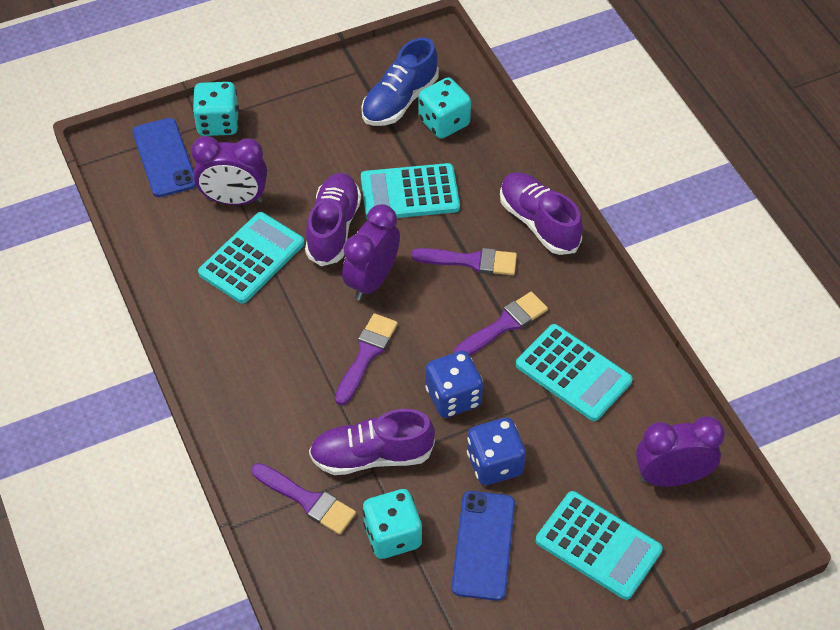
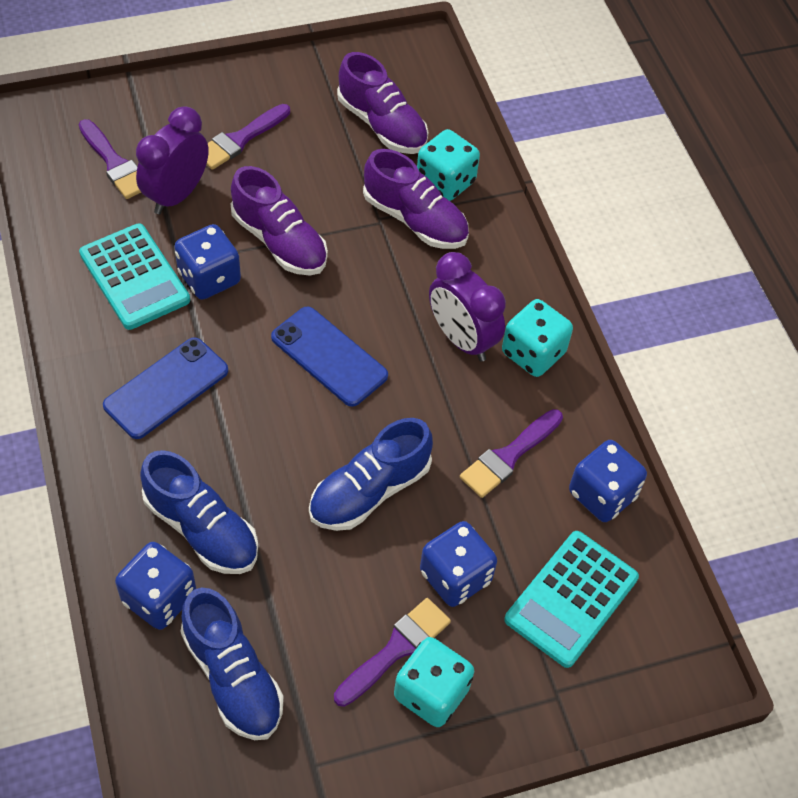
blue dice: [425,351,483,418] [467,418,526,485] = 2 -> [115,542,196,630] [174,224,241,300] [420,521,497,607] [569,440,647,522] = 4
blue shoe: [361,38,439,126] = 1 -> [140,450,258,574] [181,587,284,740] [309,418,433,531] = 3
purple clock: [191,136,267,205] [342,204,400,301] [636,416,725,487] = 3 -> [136,106,209,214] [429,252,506,362] = 2
turquoise calculator: [198,212,304,304] [361,163,460,218] [516,324,633,421] [536,491,663,600] = 4 -> [79,223,190,330] [504,531,639,668] = 2

